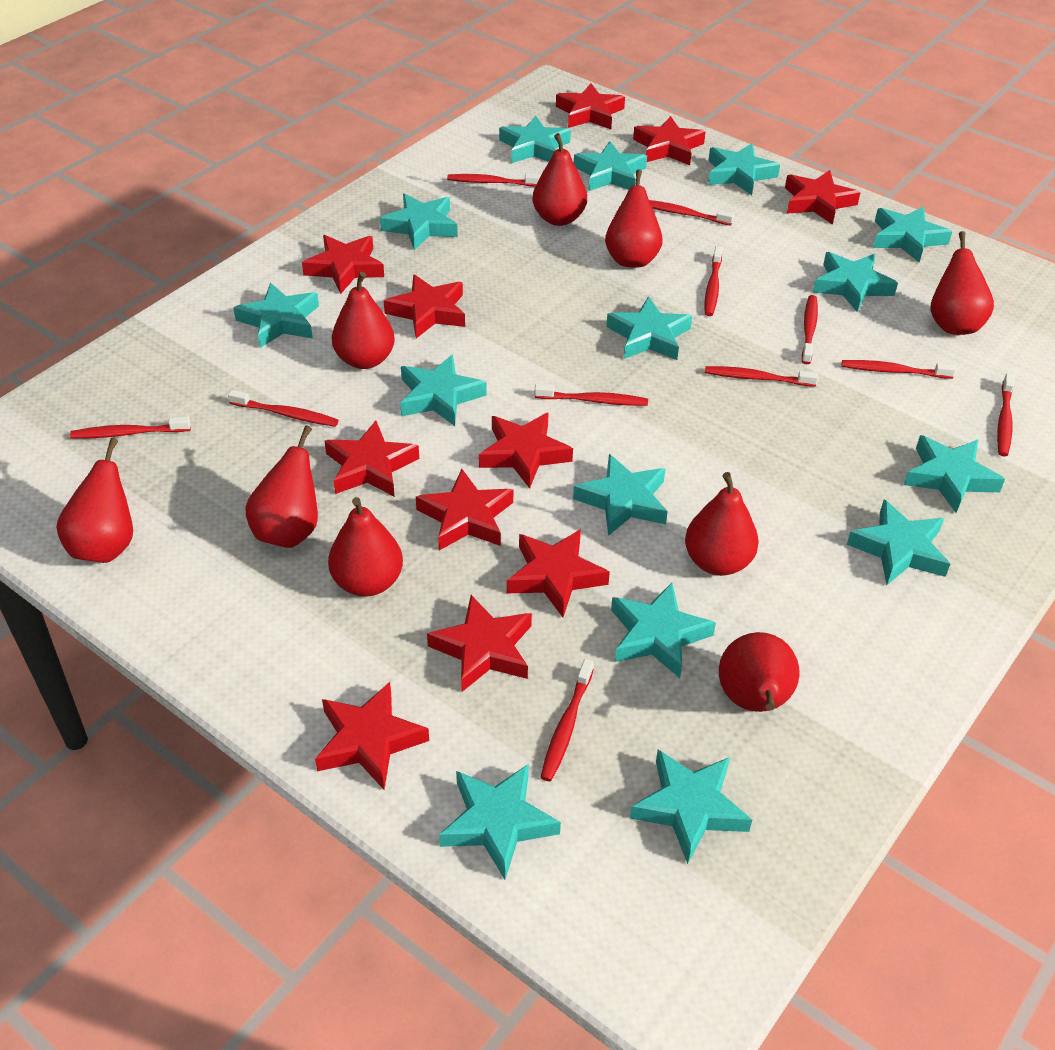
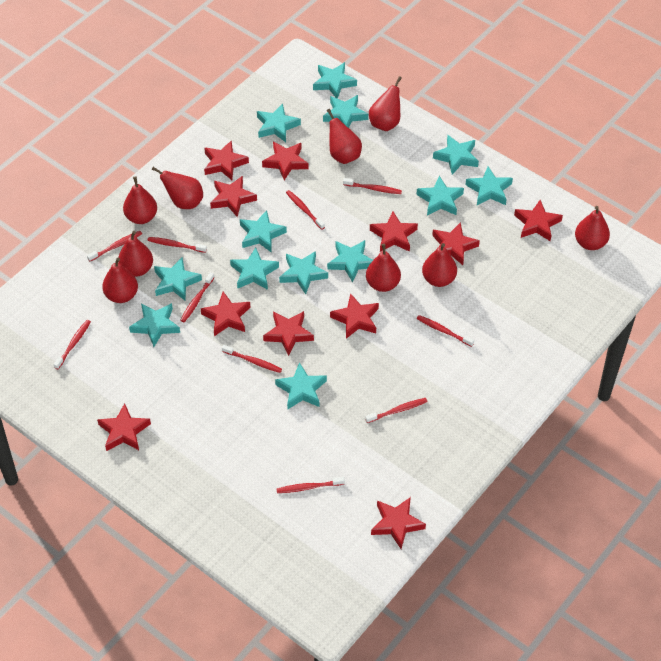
red toothbrush: [70,416,191,439] [228,390,339,427] [447,173,541,186] [535,384,648,406] [540,659,594,781] [649,200,734,226] [704,246,723,316] [705,366,818,387] [802,295,818,364] [842,360,956,379] [997,373,1014,456] = 11 -> [53,320,91,369] [87,231,142,261] [147,237,207,253] [180,272,214,322] [222,345,282,373] [277,477,345,493] [286,190,325,230] [343,178,402,194] [365,398,428,423] [417,315,474,347] = 10
turquoise star: [233,283,319,348] [380,194,458,250] [400,354,487,426] [439,764,561,879] [499,115,571,163] [573,454,668,536] [574,141,647,191] [606,296,692,360] [611,583,716,678] [630,750,752,864] [708,143,780,195] [813,252,898,312] [847,500,950,585] [873,206,952,263] [904,435,1005,513] = 15 -> [129,303,180,347] [154,257,202,300] [230,247,279,290] [240,210,287,253] [257,104,301,142] [275,362,327,409] [279,251,328,294] [313,62,357,99] [323,95,368,128] [327,240,373,283] [416,176,464,216] [433,135,479,174] [465,167,513,205] = 13

